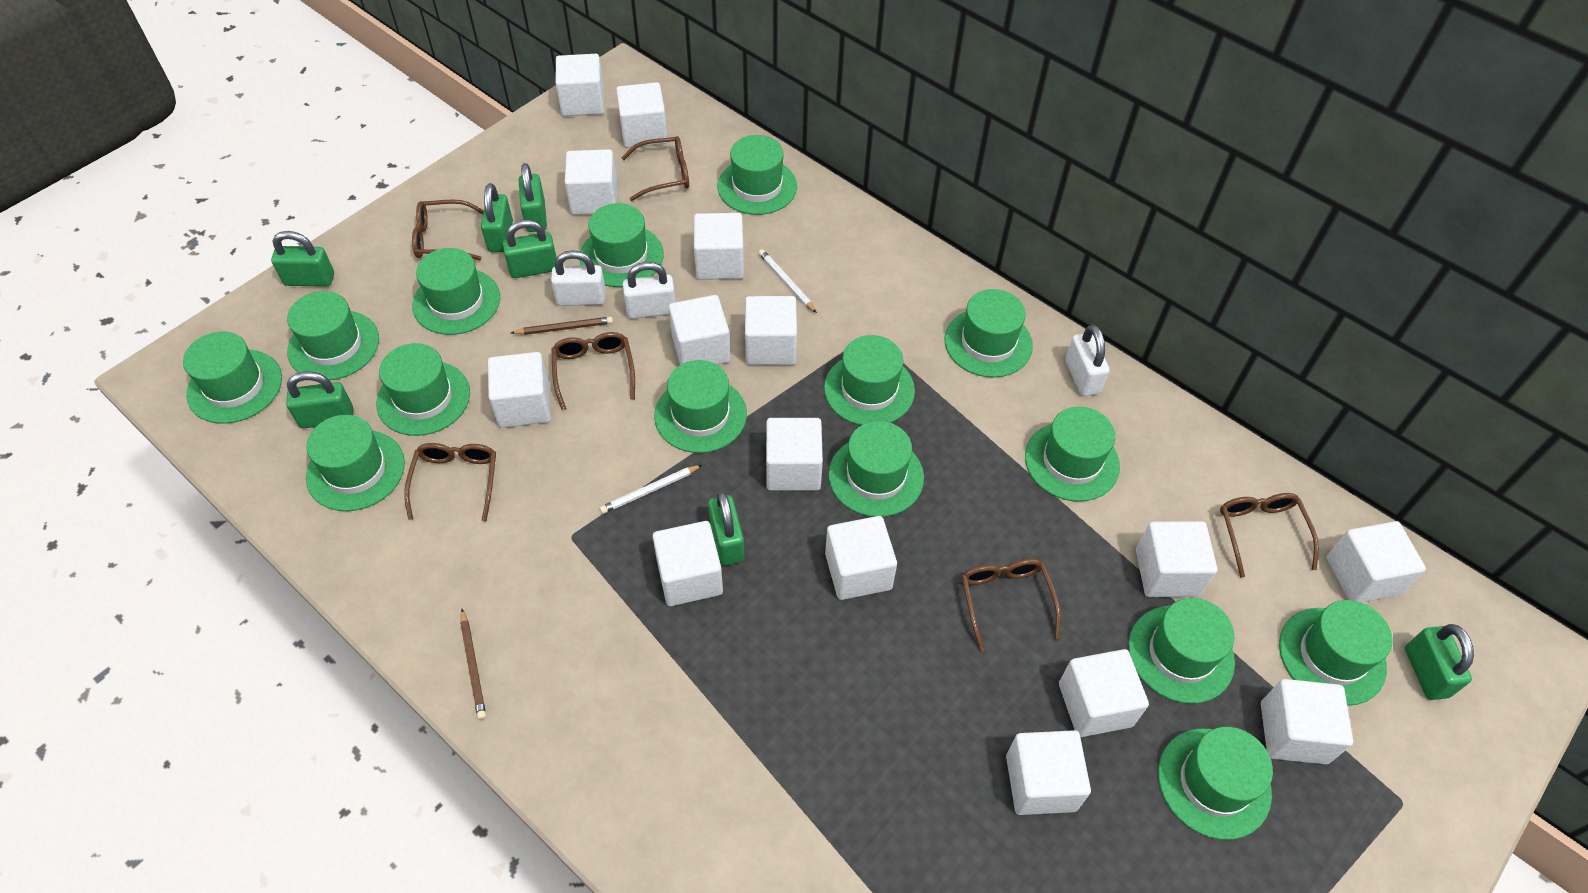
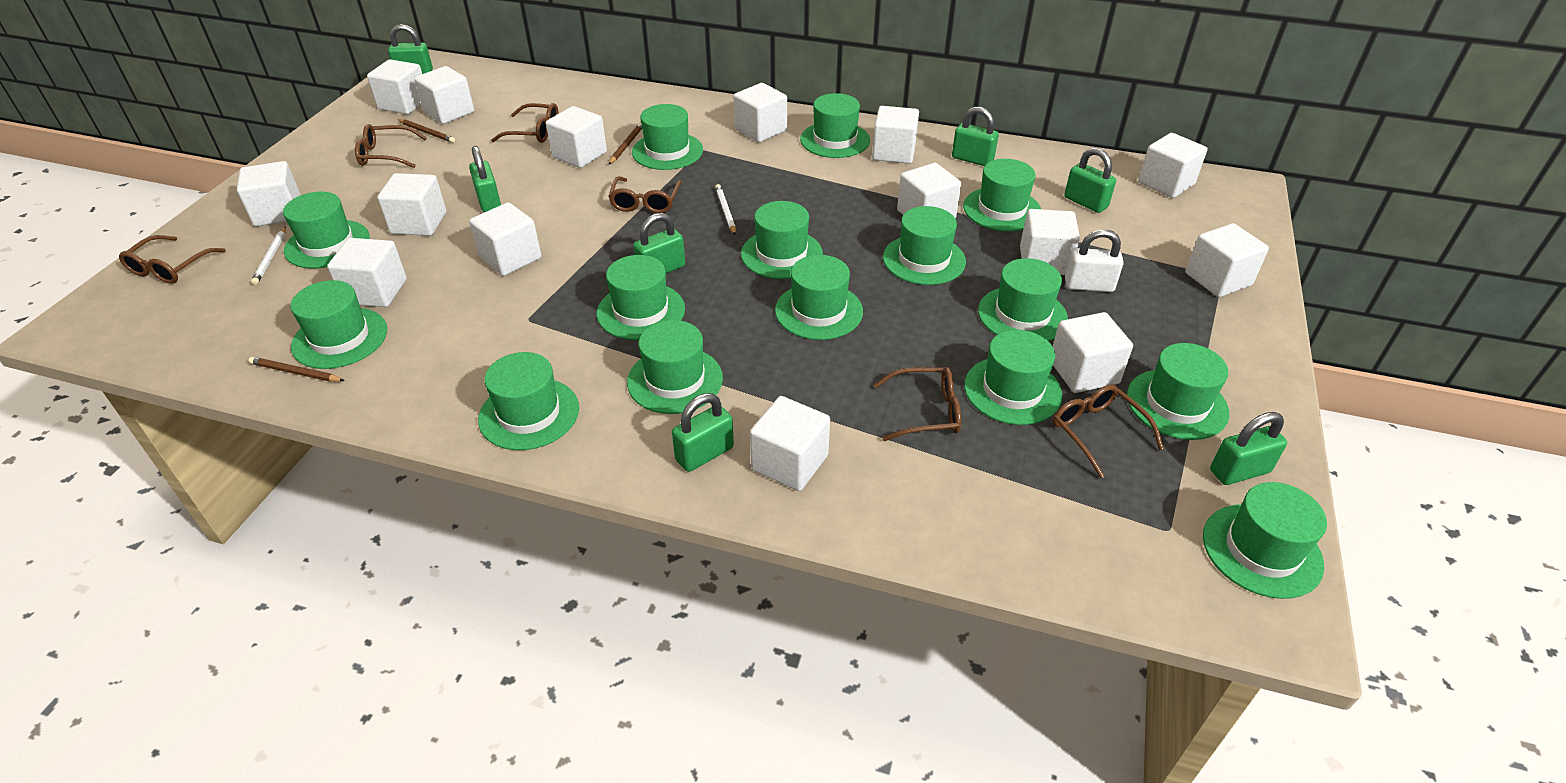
brown pencil: [460,609,486,720] [511,317,613,335] = 2 -> [248,357,345,382] [397,119,455,143] [609,123,642,164] = 3
white padlock: [551,250,606,306] [623,262,676,319] [1066,325,1109,396] = 3 -> [1065,229,1124,292] = 1

